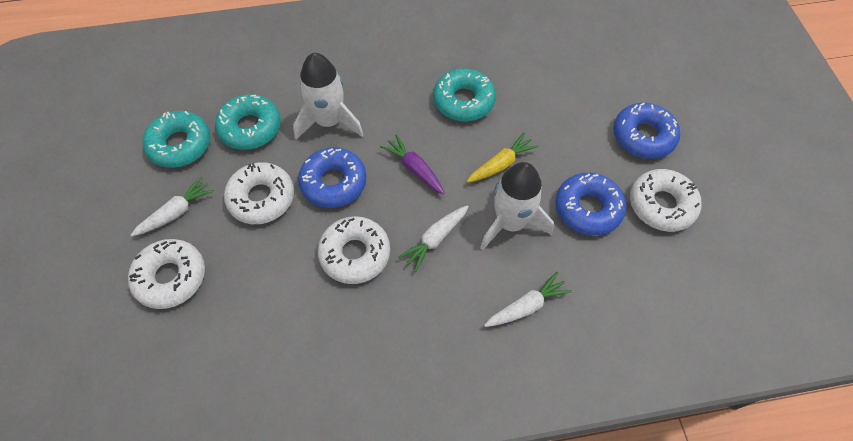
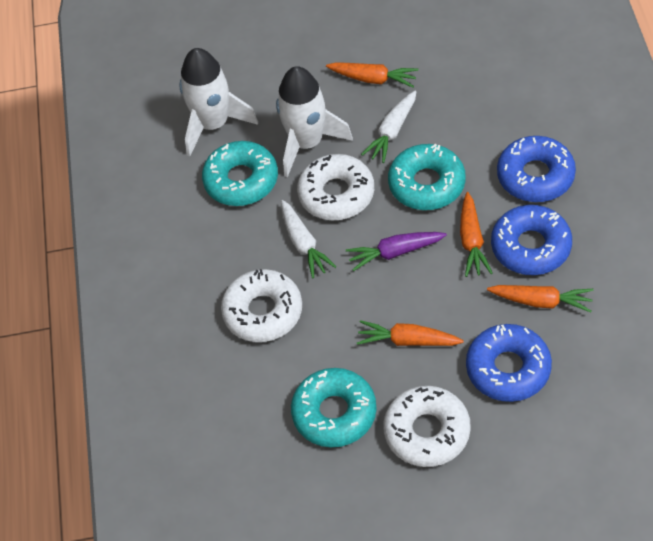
orange carrot: none = 0 -> [326,62,418,88] [357,320,464,346] [460,192,493,277] [487,285,593,313] = 4
white carrot: [131,177,214,236] [398,205,469,272] [484,272,572,327] = 3 -> [281,200,336,278] [361,91,416,163] = 2
white donut: [128,239,205,309] [224,162,294,224] [318,216,390,284] [630,169,701,232] = 4 -> [221,269,302,342] [297,154,374,221] [383,386,471,467] = 3
yellow carrot: [466,133,539,183] = 1 -> none = 0

